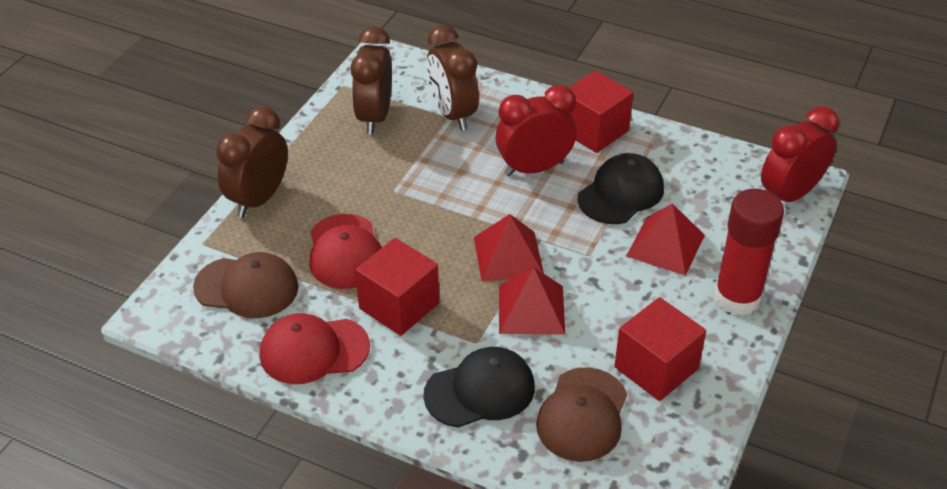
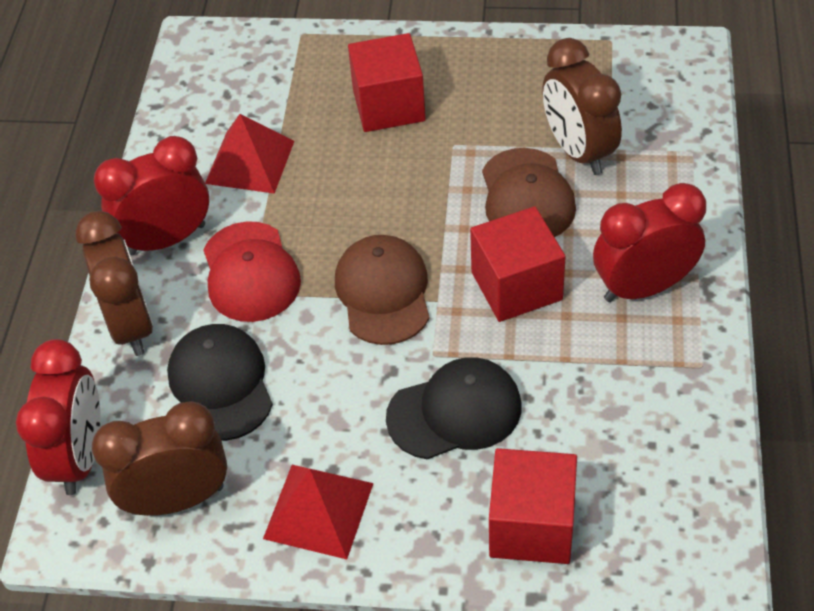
red cap: [260,313,370,384] [309,214,382,289] = 2 -> [203,221,301,322] = 1
red clock: [496,85,576,177] [761,106,839,202] = 2 -> [16,339,101,495] [94,136,209,255] [593,183,706,302] = 3
red glue stick: [714,189,784,316] = 1 -> none = 0
red pyramid: [474,214,544,282] [499,267,565,335] [626,203,705,276] = 3 -> [205,114,294,194] [263,465,374,559] = 2

